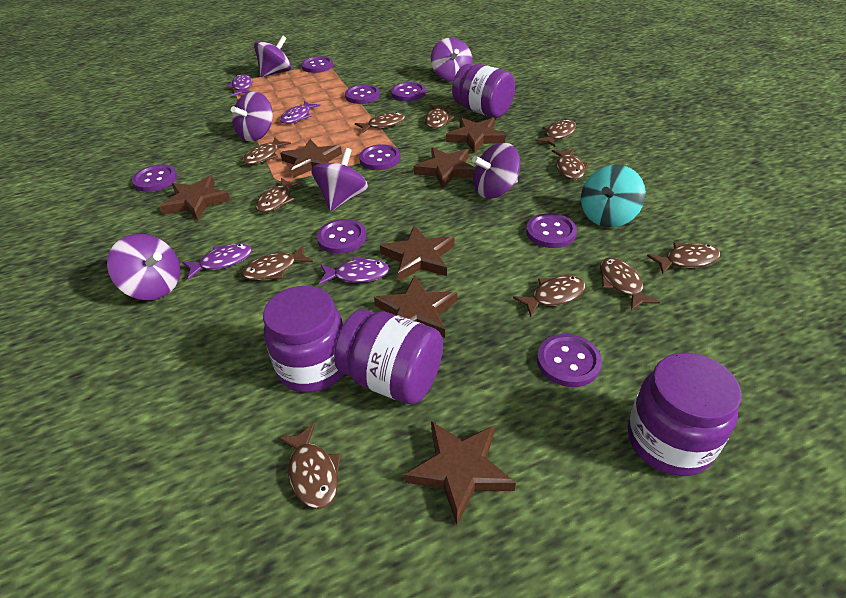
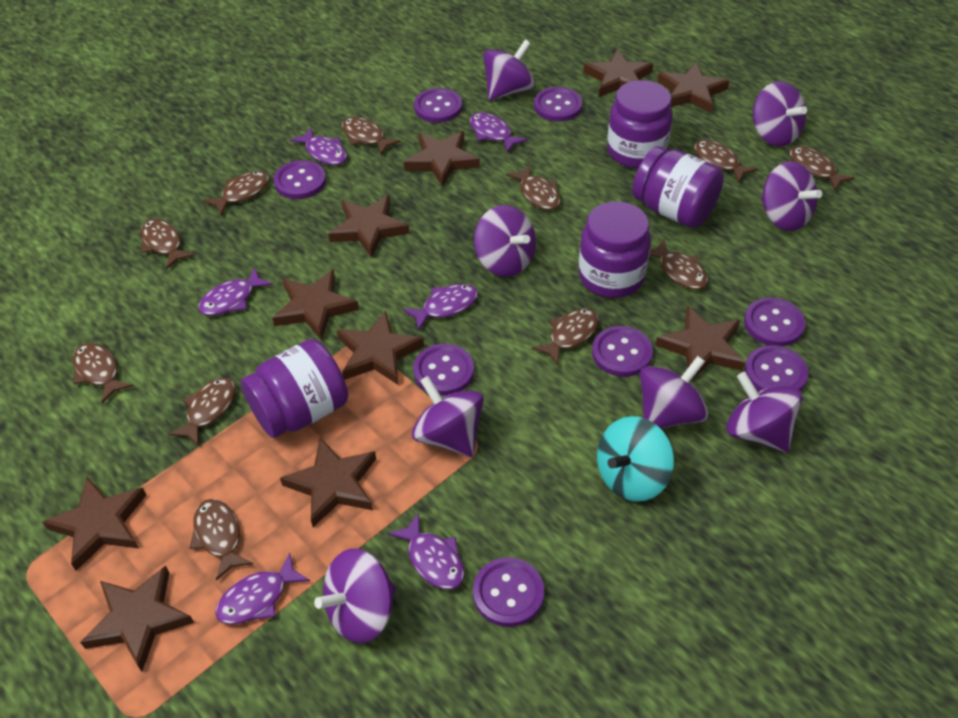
brown star: [159,175,230,220] [280,139,342,178] [374,275,457,338] [380,225,454,281] [404,421,516,525] [414,147,475,188] [446,118,506,153] = 7 -> [42,477,146,571] [80,566,194,671] [272,269,359,341] [280,437,376,527] [328,195,409,258] [337,311,424,385] [404,131,480,187] [583,49,653,97] [655,306,745,380] [657,62,729,113] = 10
purple fish: [182,244,252,280] [227,74,253,96] [280,101,320,124] [319,256,390,285] = 4 -> [198,268,273,316] [215,553,310,624] [290,127,347,165] [388,512,465,589] [403,284,478,331] [470,112,528,153] = 6
purple spinning top: [107,234,180,300] [231,91,273,141] [254,35,291,77] [311,148,368,211] [431,38,473,81] [472,143,520,199] = 6 -> [314,549,396,643] [412,376,484,457] [474,205,536,277] [483,40,535,101] [640,356,708,429] [726,372,802,452] [753,81,807,147] [761,161,822,231] = 8

